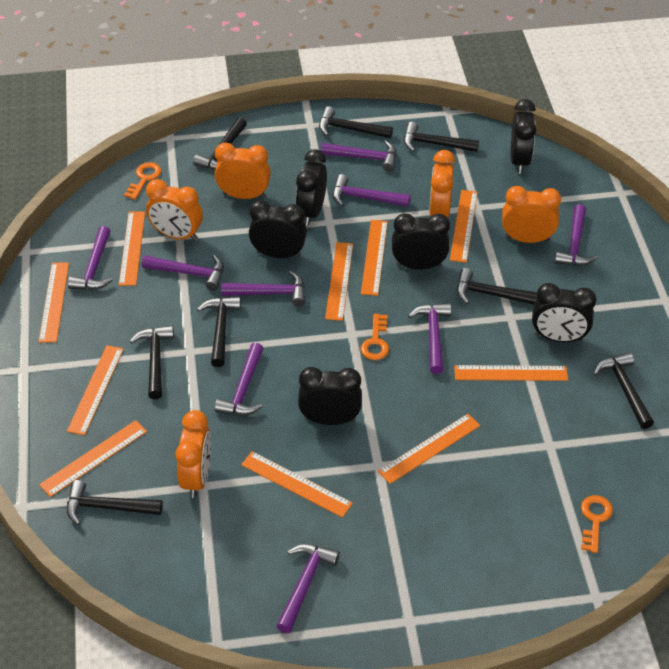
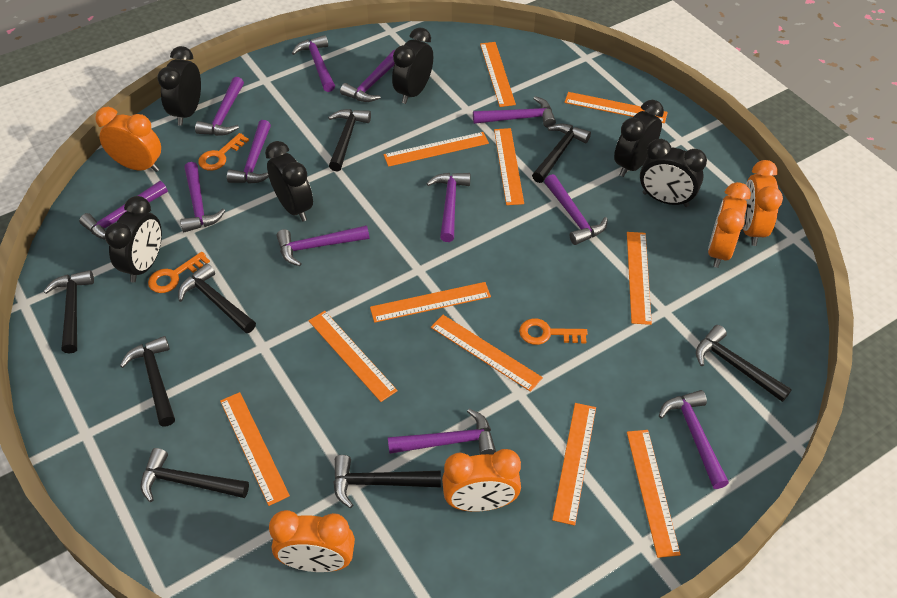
orange ruler: [39,262,69,343] [39,420,147,497] [67,345,124,435] [119,211,145,286] [241,451,353,518] [325,242,353,321] [361,220,388,296] [378,414,480,484] [450,190,478,263] [454,365,568,381] = 10 -> [220,392,290,506] [308,311,398,402] [370,282,491,323] [384,132,489,167] [431,315,543,392] [480,42,516,107] [494,128,524,205] [552,403,596,526] [564,92,668,123] [627,232,652,325] [627,430,681,558] = 11
purple hammer: [68,226,113,290] [142,255,224,291] [215,343,264,415] [221,271,305,306] [276,544,340,633] [321,141,396,172] [333,174,411,207] [408,303,451,374] [554,204,598,266] = 9 -> [79,181,168,240] [180,162,225,232] [195,77,244,136] [227,120,271,184] [277,225,369,266] [292,35,335,92] [340,50,395,102] [388,409,496,455] [426,173,471,242] [473,96,556,128] [544,174,608,245] [659,390,729,489] = 12

